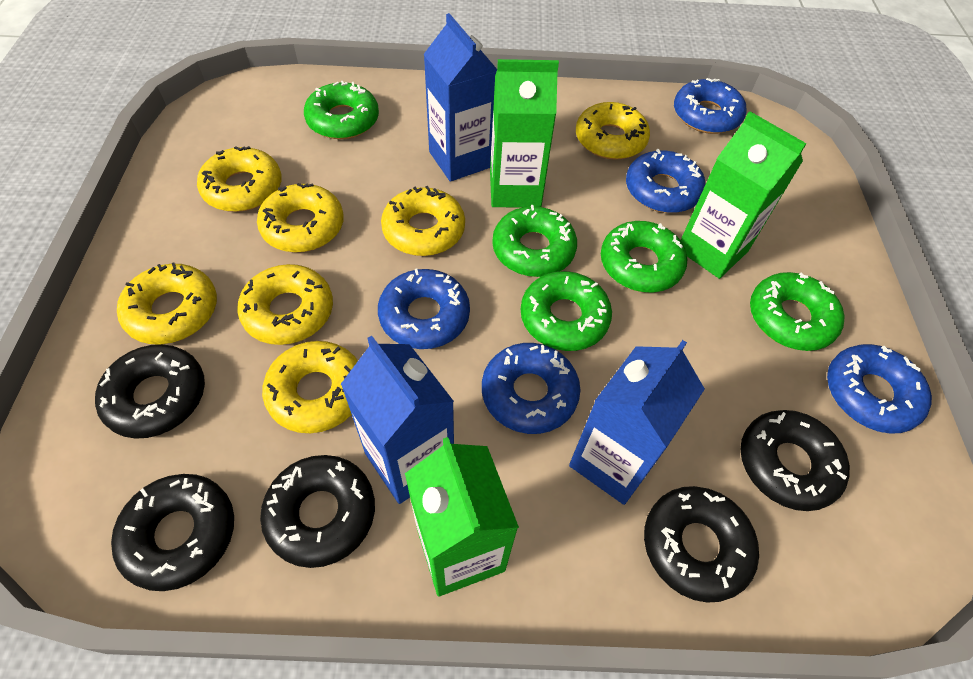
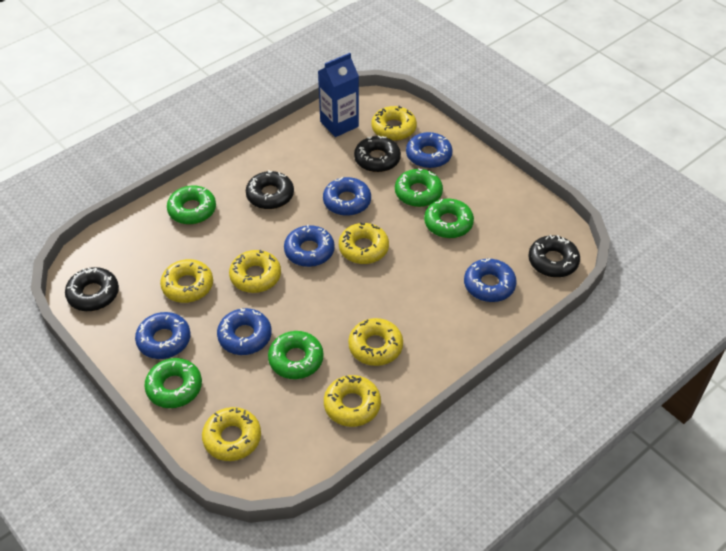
black donut: [95,344,205,439] [111,474,234,591] [260,455,375,568] [644,486,759,603] [740,410,850,511] = 5 -> [65,267,119,311] [246,170,294,209] [354,136,401,172] [528,235,580,277] = 4
blue carton: [341,336,454,504] [424,13,497,182] [569,340,705,505] = 3 -> [318,53,359,137] = 1
blue donut: [378,269,470,349] [482,343,581,434] [626,149,705,213] [674,78,746,134] [827,344,932,434] = 5 -> [135,312,191,359] [217,308,272,355] [284,225,335,267] [323,177,371,216] [406,132,453,168] [464,258,516,302] = 6
green carton: [405,437,519,597] [490,59,559,207] [681,111,807,279] = 3 -> none = 0

